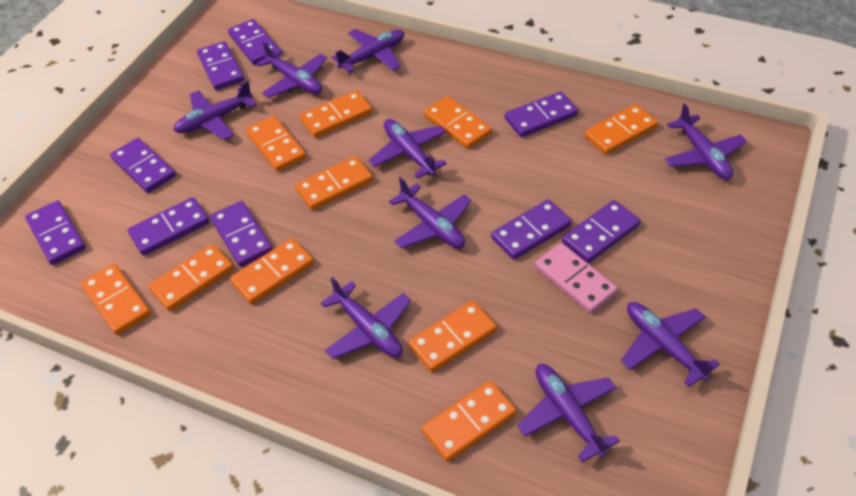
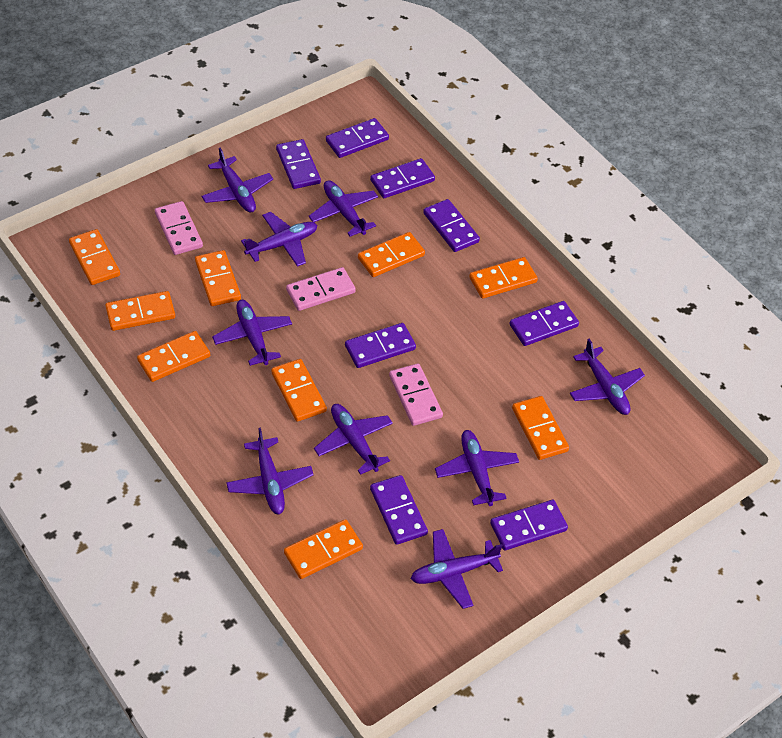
orange domino: [81,264,151,335] [148,244,234,311] [230,238,314,304] [246,116,306,172] [295,156,373,210] [300,90,372,138] [408,301,497,372] [422,381,517,462] [424,96,492,149] [584,104,658,155] = 10 -> [69,229,120,285] [105,291,175,331] [137,331,210,382] [195,250,241,306] [271,359,327,421] [284,519,363,579] [358,232,425,277] [469,257,538,299] [512,396,569,460] = 9
pink domino: [535,243,618,313] = 1 -> [155,201,203,255] [286,267,356,311] [389,363,443,426] = 3
purple domino: [25,200,86,265] [110,138,176,193] [128,197,210,256] [197,41,244,90] [210,201,273,267] [228,19,279,65] [491,199,572,260] [505,91,578,137] [562,200,641,263] = 9 -> [276,139,321,189] [326,118,389,158] [345,323,416,368] [370,158,435,198] [370,475,428,545] [423,199,480,252] [490,500,568,551] [509,301,579,346] = 8

